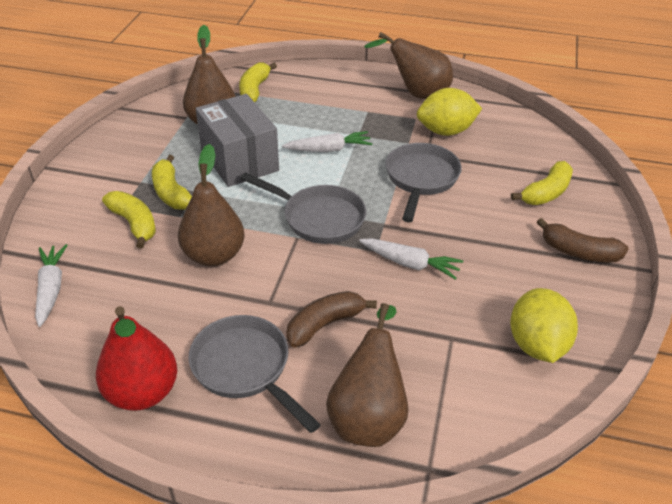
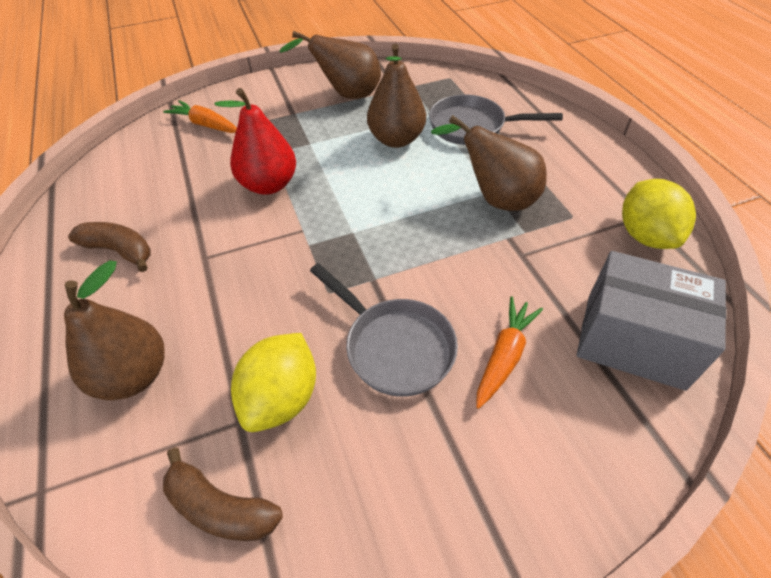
grey pan: [188,315,321,433] [240,172,366,244] [386,143,462,222] = 3 -> [310,263,458,397] [429,94,563,145] = 2
orange carrot: none = 0 -> [163,100,237,133] [476,296,543,409] = 2
white carrot: [35,244,68,327] [282,131,373,152] [359,238,463,280] = 3 -> none = 0
yellow banana: [102,191,156,248] [152,155,192,210] [239,62,277,102] [511,161,573,205] = 4 -> none = 0

